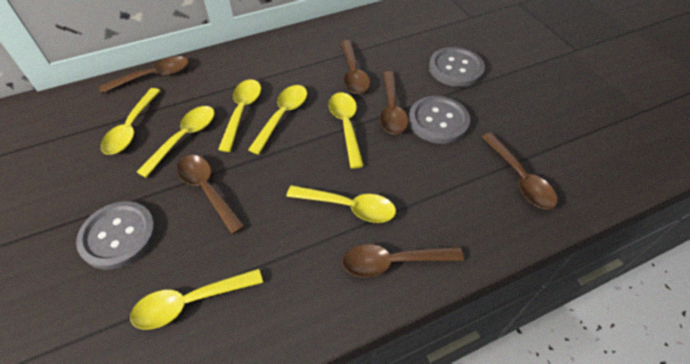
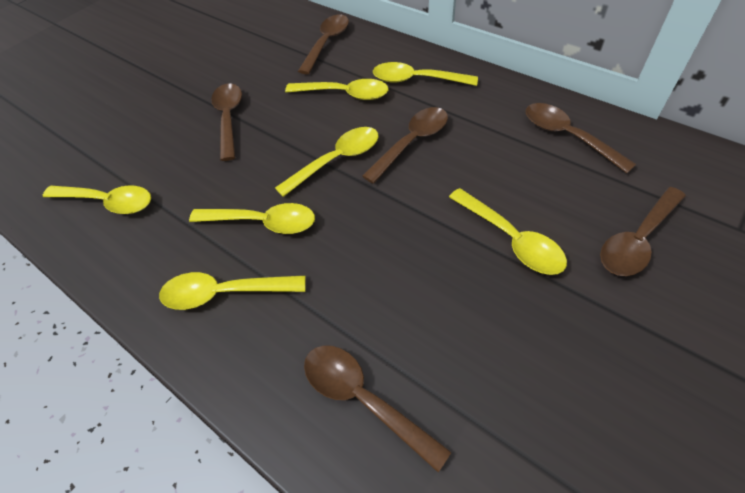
grey button: [76,201,156,269] [408,96,470,144] [429,47,485,87] = 3 -> none = 0

